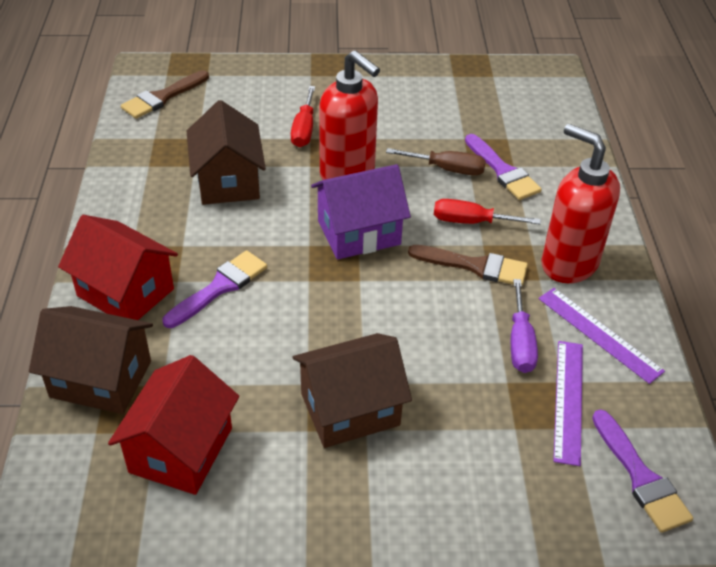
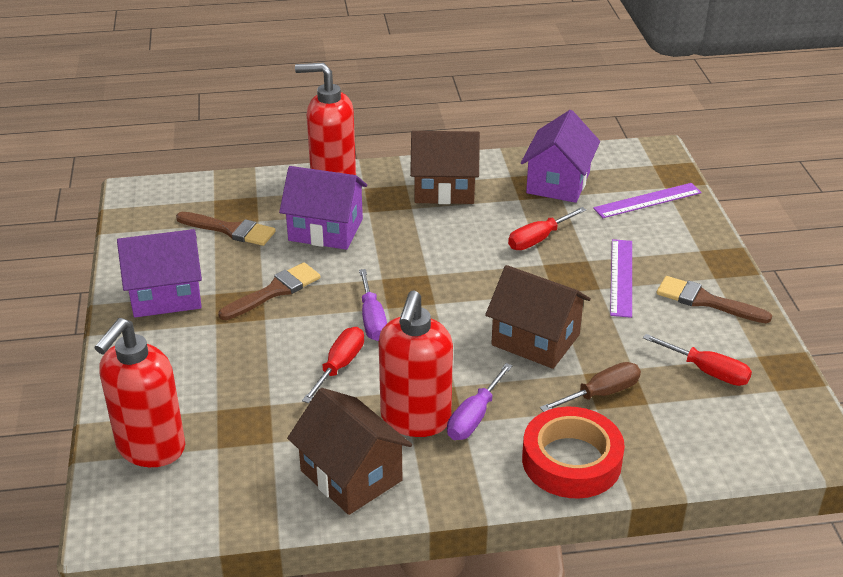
brown brush: [121,70,209,119] [408,245,528,285] = 2 -> [176,212,276,246] [219,263,321,320] [656,276,772,323] = 3
purple brush: [163,250,267,328] [465,134,542,200] [592,409,693,533] = 3 -> none = 0
purple house: [311,164,411,259] = 1 -> [117,229,202,317] [279,166,367,250] [521,110,600,203] = 3
purple screwdriver: [511,279,538,373] = 1 -> [359,269,387,341] [447,363,513,440] = 2
red house: [58,215,178,320] [108,355,239,495] = 2 -> none = 0
red screwdriver: [291,86,315,147] [434,199,541,224] = 2 -> [302,327,364,403] [508,207,586,250] [643,334,752,386] = 3
red soap dispenser: [319,50,380,180] [542,124,620,283] = 2 -> [94,318,185,467] [295,63,356,175] [378,291,453,437] = 3
red tape: none = 0 -> [522,406,625,499] = 1

